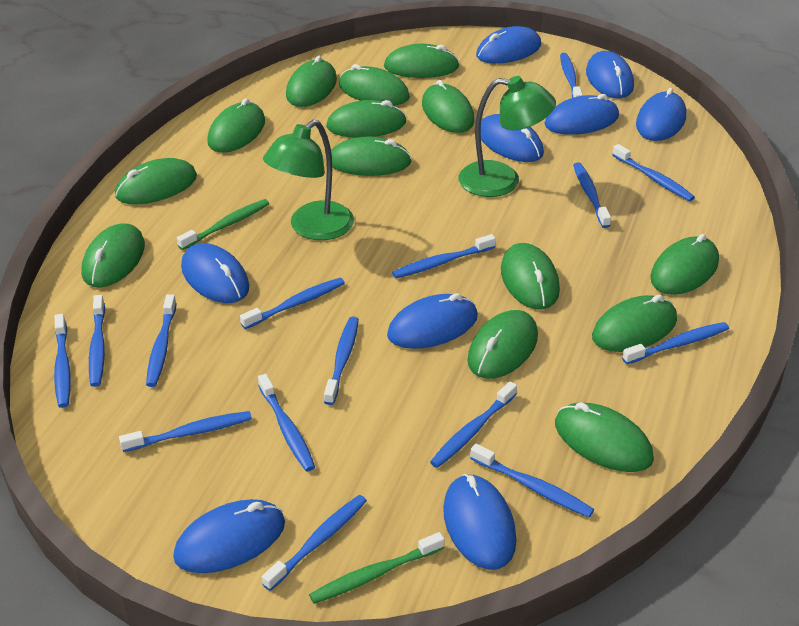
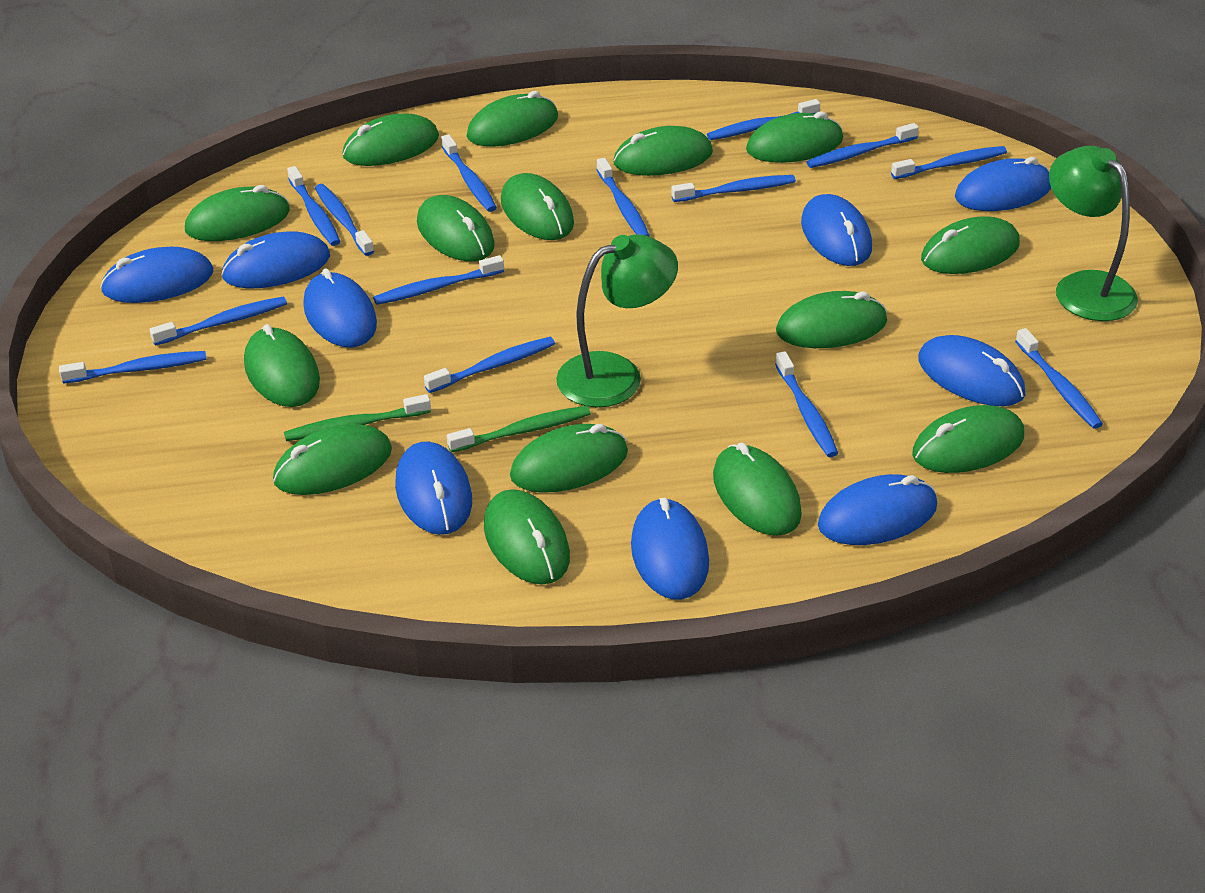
blue toothbrush: [54,314,71,408] [89,295,105,387] [119,411,252,452] [146,294,177,387] [240,278,345,329] [258,374,315,471] [262,495,367,591] [324,316,359,405] [392,234,496,278] [430,381,517,468] [470,444,594,517] [560,53,583,98] [573,162,611,228] [612,144,695,201] [622,322,729,364] = 15 -> [59,351,207,384] [149,296,287,346] [287,166,341,246] [315,184,374,256] [373,255,504,305] [424,337,555,393] [441,134,497,212] [596,158,650,237] [671,175,796,202] [707,99,820,140] [775,351,838,457] [807,123,919,168] [891,146,1007,179] [1015,328,1103,429] = 14
green mouse: [82,224,145,287] [115,158,197,205] [207,98,265,153] [286,56,337,107] [326,100,406,138] [331,137,412,176] [339,64,410,105] [384,44,460,78] [422,80,474,133] [467,310,538,379] [501,243,560,309] [555,402,654,472] [592,295,677,352] [650,234,719,295] = 14 -> [185,185,290,241] [244,324,320,407] [273,424,392,495] [343,114,439,166] [417,195,495,261] [467,91,558,147] [484,489,570,584] [501,173,574,240] [510,424,628,493] [613,126,713,176] [713,443,802,536] [746,111,843,163] [776,291,887,348] [912,405,1024,473] [921,216,1020,274] = 15

